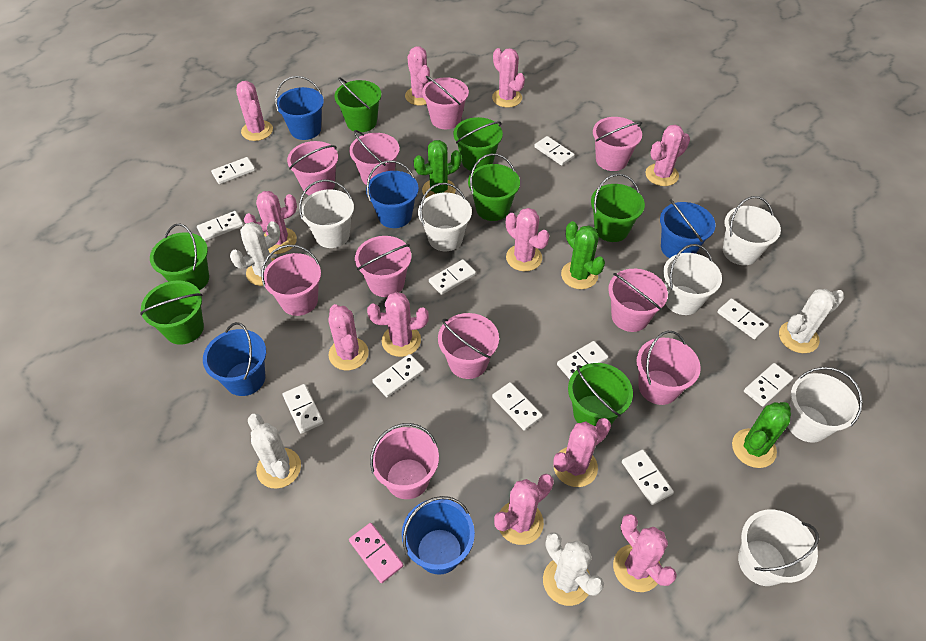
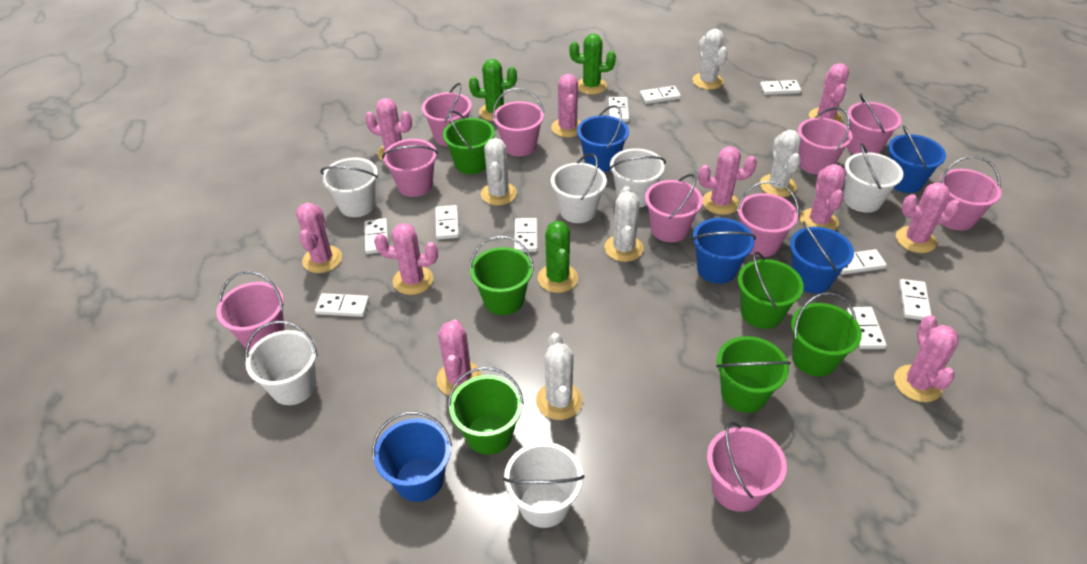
green bucket: [140,280,204,345] [150,223,209,290] [334,77,381,132] [454,117,503,171] [468,154,520,221] [568,363,633,426] [591,174,645,242] = 7 -> [443,110,495,174] [448,367,524,455] [469,236,534,315] [716,336,791,413] [738,252,804,329] [791,292,862,377] = 6
pink cactus: [236,81,273,141] [244,191,297,254] [328,304,369,370] [367,292,429,357] [405,46,430,105] [492,48,525,107] [494,474,554,545] [506,208,549,271] [553,418,611,487] [613,514,677,592] [645,125,690,186] = 11 -> [296,203,342,273] [365,98,412,161] [374,223,438,295] [436,320,482,396] [551,74,581,137] [698,146,757,215] [800,164,846,231] [809,63,849,122] [894,315,958,402] [896,182,961,253] = 10
pink domino: [349,523,403,583] = 1 -> none = 0
white cactus: [230,221,280,286] [248,414,301,489] [543,532,604,606] [779,289,844,353] = 4 -> [481,138,517,206] [536,333,582,420] [604,186,644,262] [692,29,728,90] [760,130,801,197] = 5
white domino: [197,211,244,241] [211,157,255,184] [283,384,323,434] [372,354,424,397] [429,259,476,295] [492,382,543,431] [534,136,575,166] [557,341,608,379] [622,449,674,505] [717,298,769,339] [744,363,793,407] = 11 -> [315,293,369,317] [364,218,389,254] [435,205,459,239] [514,218,538,252] [608,97,629,122] [640,86,681,104] [760,80,801,95] [840,249,887,275] [846,307,887,349] [899,279,931,320] = 10

